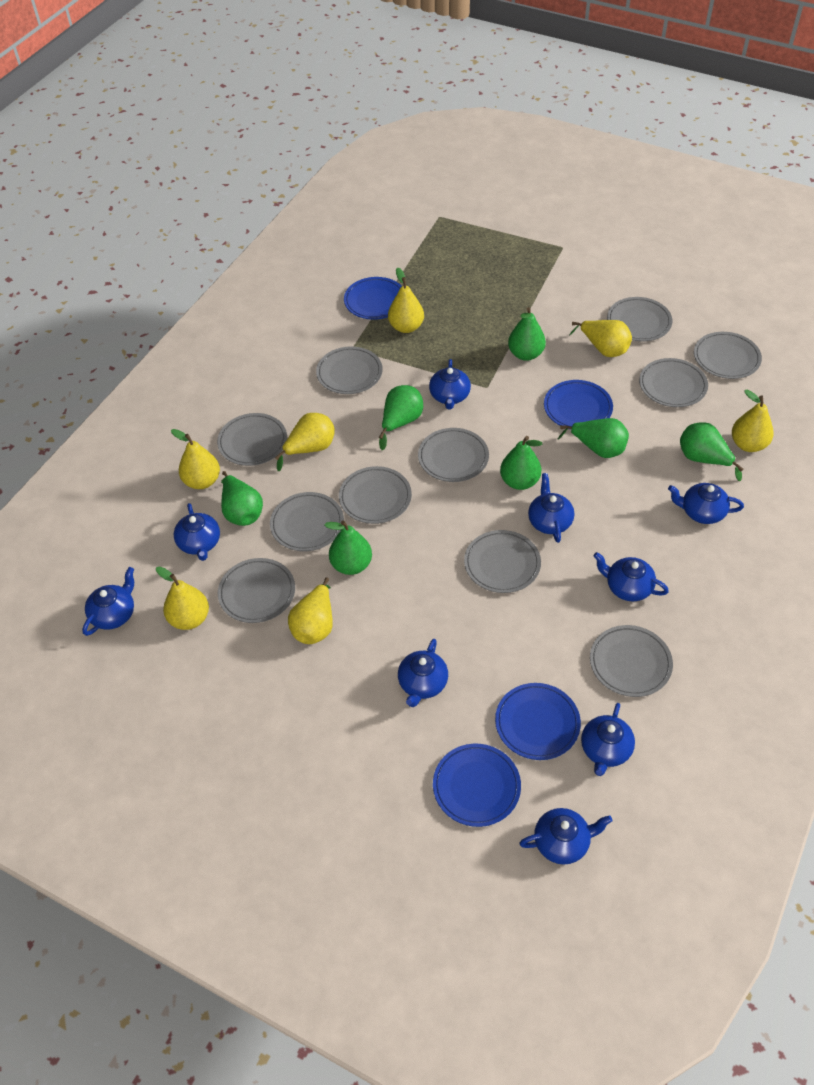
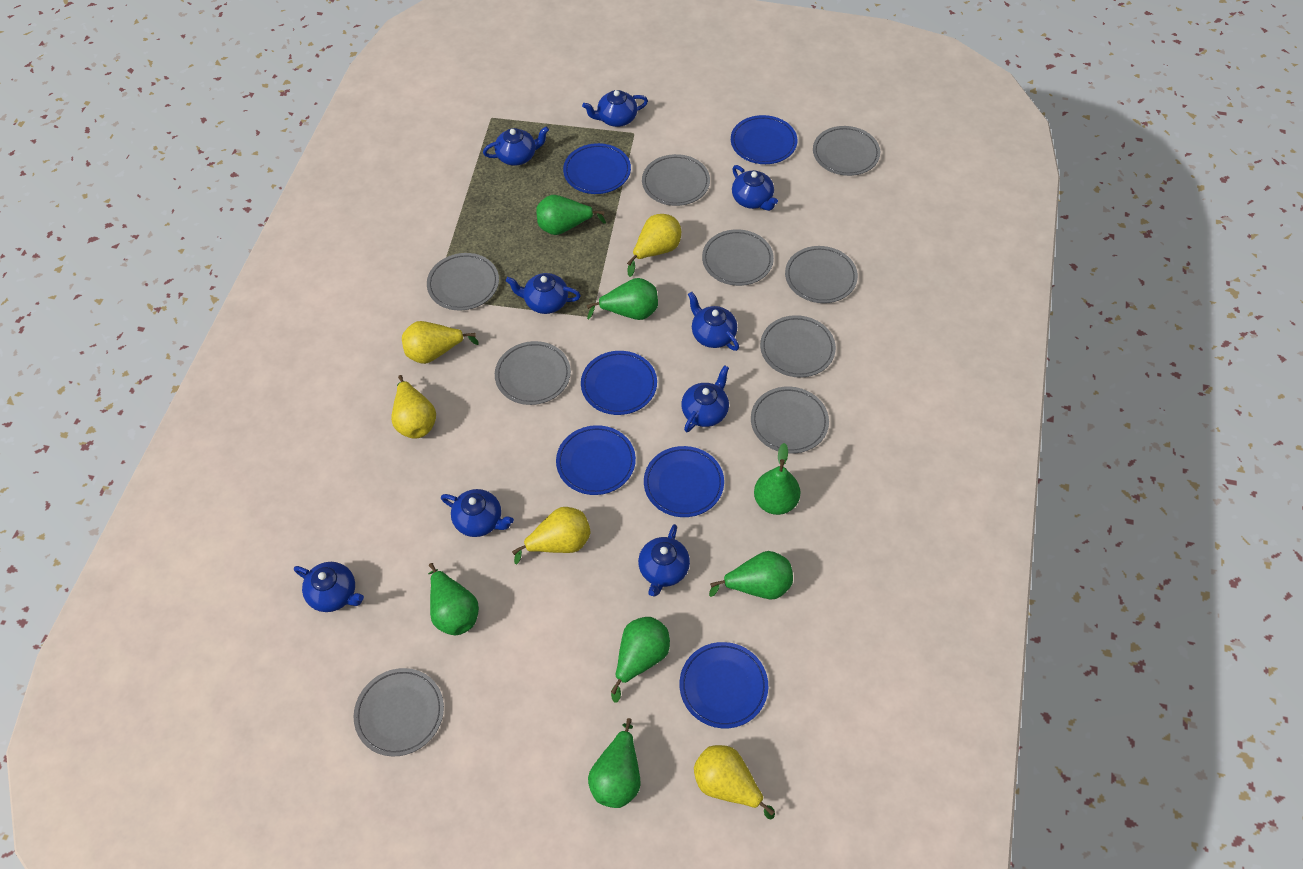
blue plate: [344,277,402,320] [433,744,521,827] [495,683,581,760] [544,380,613,427] = 4 -> [556,425,636,495] [563,143,631,194] [581,351,657,415] [644,446,724,517] [679,642,768,728] [731,115,797,164] = 6
grey plate: [217,413,287,466] [218,558,295,623] [270,492,344,551] [316,346,383,394] [339,466,412,524] [418,428,489,482] [464,530,541,593] [590,625,673,697] [607,297,672,341] [639,358,708,407] [694,332,762,379] = 11 -> [354,668,444,756] [427,253,499,311] [495,341,571,405] [642,154,710,206] [702,229,774,286] [751,387,829,453] [760,315,836,378] [785,246,858,303] [813,126,880,176] = 9
yellow pear: [156,566,209,630] [171,429,220,489] [275,413,335,471] [288,577,333,644] [388,268,424,333] [569,320,632,357] [732,390,774,452] = 7 -> [391,375,436,439] [402,321,479,364] [512,507,591,565] [627,214,681,277] [694,745,775,819] = 5

